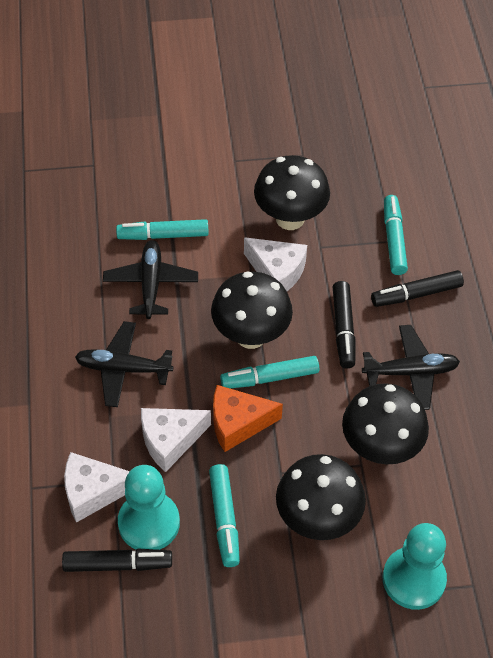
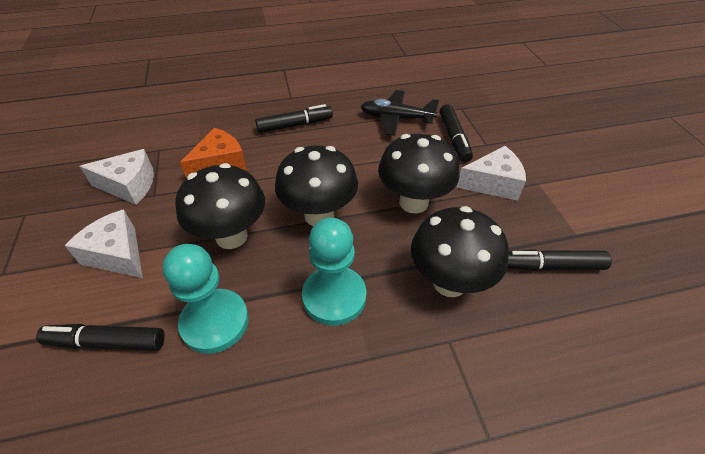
black marker: [62,549,172,572] [333,281,356,368] [371,270,464,307] = 3 -> [36,324,165,351] [255,104,333,133] [440,104,473,162] [507,250,612,271] = 4
black plane: [75,321,173,407] [103,240,198,319] [362,325,460,410] = 3 -> [361,90,439,136] = 1
turquoise marker: [116,219,209,240] [209,464,240,567] [220,356,319,388] [384,195,408,275] = 4 -> none = 0

